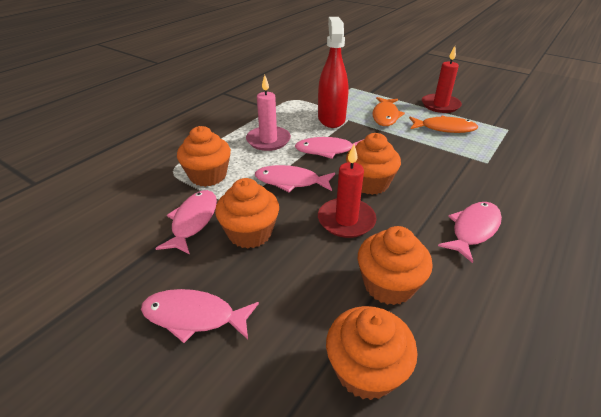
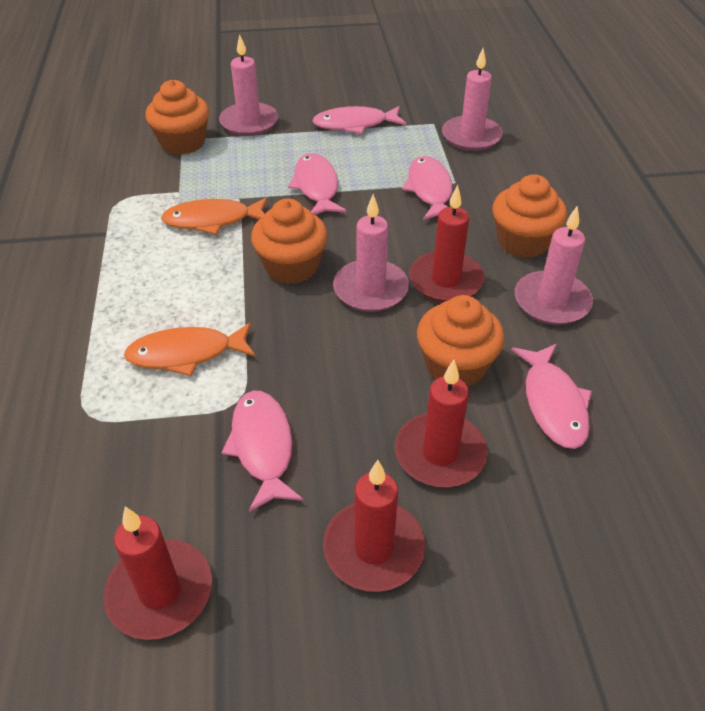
orange cupcake: [177,126,231,187] [215,178,279,248] [326,306,417,400] [346,133,401,195] [358,226,433,305] = 5 -> [145,80,209,155] [251,199,328,284] [417,295,505,387] [492,174,567,258] = 4
pink candle: [246,75,291,151] = 1 -> [219,34,278,136] [333,194,409,312] [442,48,503,151] [515,206,593,325] = 4
red candle: [318,144,377,238] [422,46,462,113] = 2 -> [104,507,212,640] [323,460,425,592] [395,360,488,487] [409,185,485,302] = 4
red spray bottle: [318,17,348,128] = 1 -> none = 0

